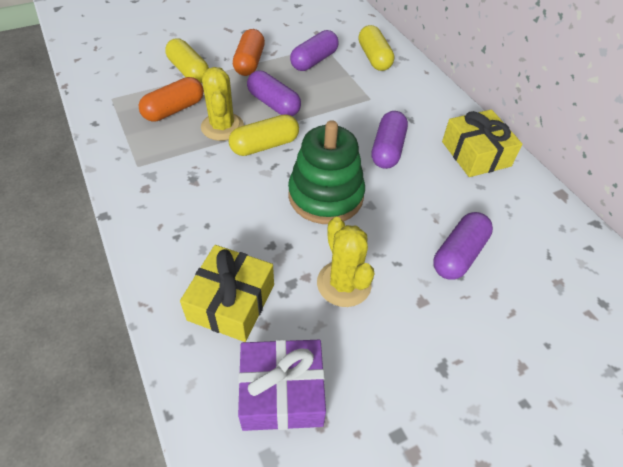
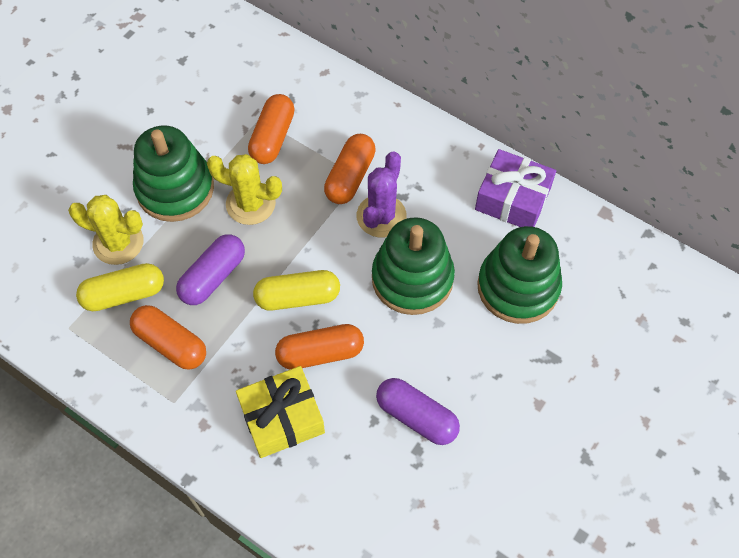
green stacking toy: [288,120,365,224] = 1 -> [133,125,214,222] [372,217,455,315] [477,226,562,324] = 3
orange capsule: [139,77,204,122] [233,29,265,76] = 2 -> [130,305,206,370] [248,94,295,164] [275,324,364,370] [324,134,376,204] = 4
purple cactus: none = 0 -> [357,151,407,237] = 1
purple capsule: [247,71,301,116] [290,30,339,71] [372,111,408,169] [433,212,493,280] = 4 -> [176,234,245,305] [376,378,460,445] = 2
yellow capsule: [165,38,209,83] [229,114,299,156] [358,25,394,71] = 3 -> [76,263,164,311] [253,270,340,310] = 2
yellow gift: [180,245,274,342] [442,110,523,177] = 2 -> [236,366,325,458] = 1

